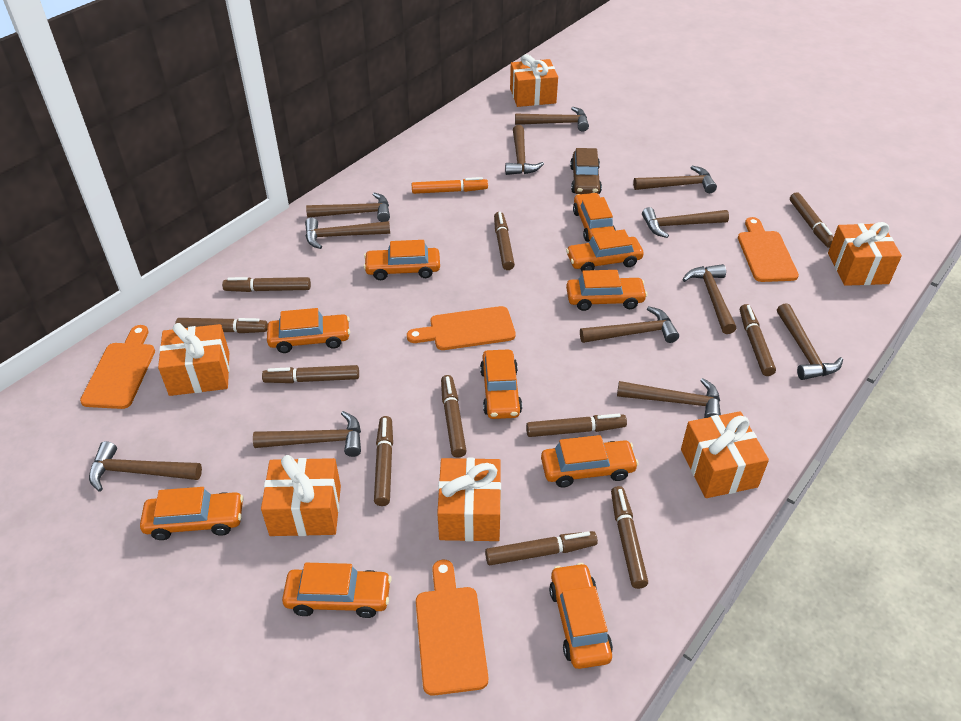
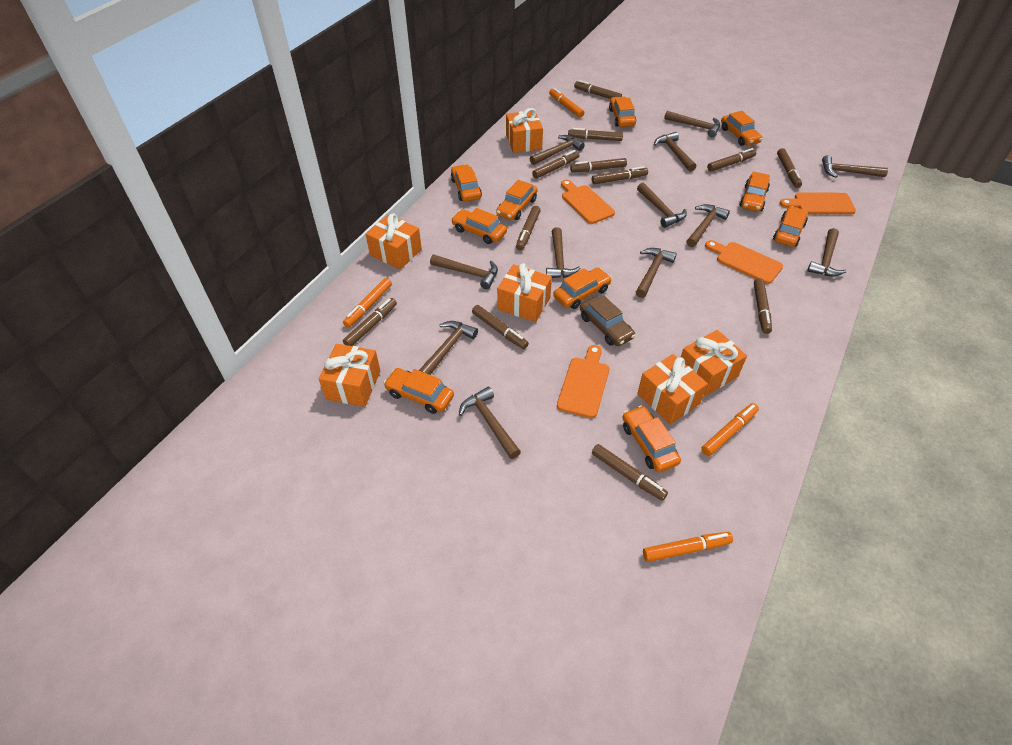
brown marker: [175,318,268,333] [222,277,311,292] [262,365,359,383] [374,416,393,506] [441,375,466,458] [485,531,598,565] [494,212,515,270] [526,414,627,437] [611,486,648,589] [740,304,776,376] [790,192,834,248] = 11 -> [343,298,397,346] [472,305,529,349] [516,206,541,250] [532,150,580,179] [568,128,623,141] [570,158,627,172] [574,80,622,99] [592,166,648,184] [592,444,668,501] [707,148,756,172] [754,278,772,334] [777,148,802,188] = 12
orange marker: [412,177,488,194] = 1 -> [343,278,392,327] [549,88,584,118] [643,532,733,562] [701,403,759,456] = 4

